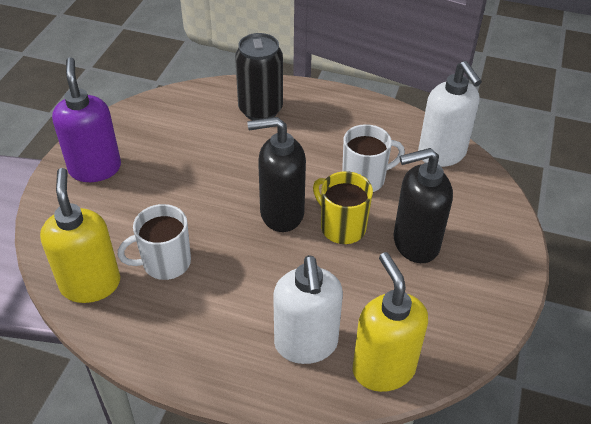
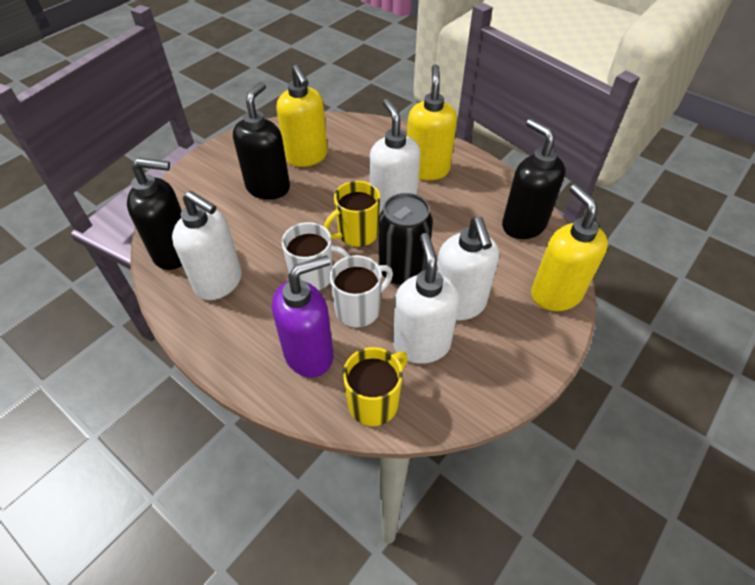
black soap dispenser: [247,117,306,232] [394,148,453,263] = 2 -> [127,158,182,270] [233,82,290,200] [502,119,565,239] = 3
white soap dispenser: [273,255,343,364] [418,61,482,167] = 2 -> [172,191,242,300] [369,99,421,215] [393,233,460,364] [436,217,499,320] = 4
yellow mug: [313,171,373,244] = 1 -> [324,181,380,247] [343,347,408,426] = 2
yellow soap dispenser: [40,168,120,303] [353,252,428,392] = 2 -> [276,65,328,167] [407,64,457,180] [531,184,608,311] = 3

